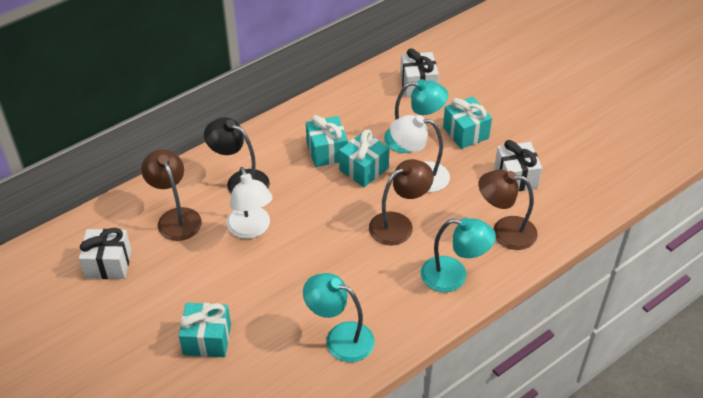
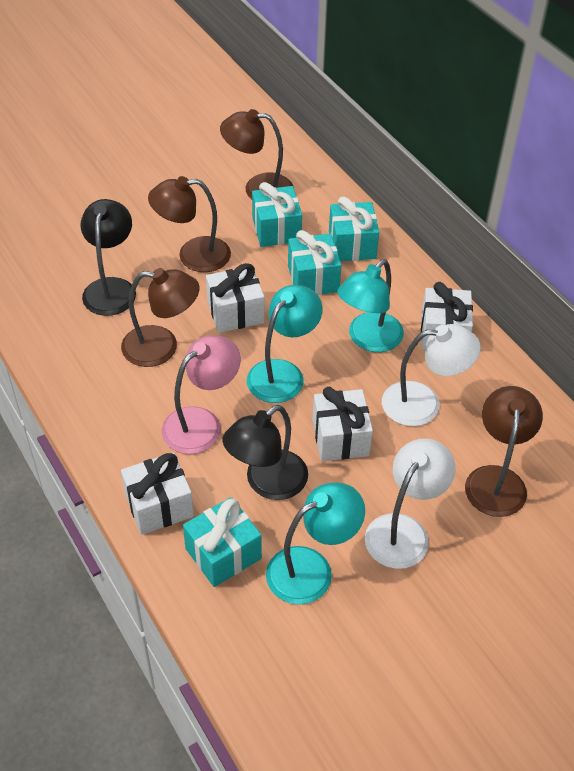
black lamp: [204,117,270,194] = 1 -> [81,199,136,316] [223,405,308,500] = 2
brown lamp: [141,149,202,241] [369,159,434,245] [479,170,538,250] = 3 -> [121,268,200,367] [148,176,231,272] [220,109,294,200] [465,386,543,517] = 4
pink lamp: none = 0 -> [162,335,241,454] = 1
white gift: [79,228,131,279] [400,48,439,97] [494,140,542,191] = 3 -> [121,452,194,535] [206,263,265,333] [312,387,373,461] [421,282,473,350] = 4

